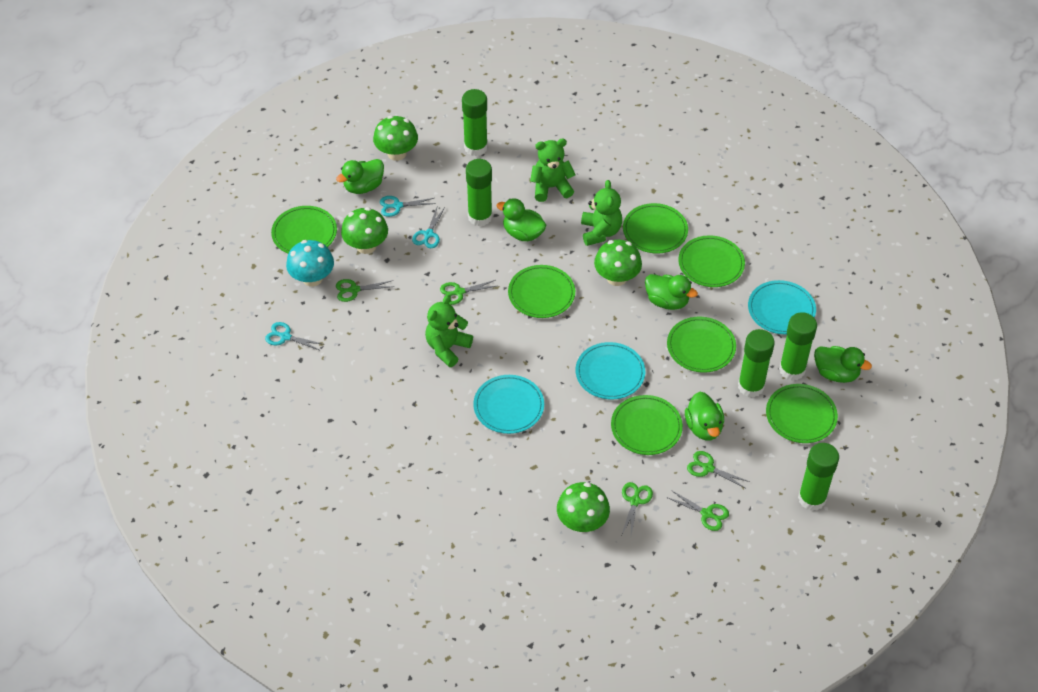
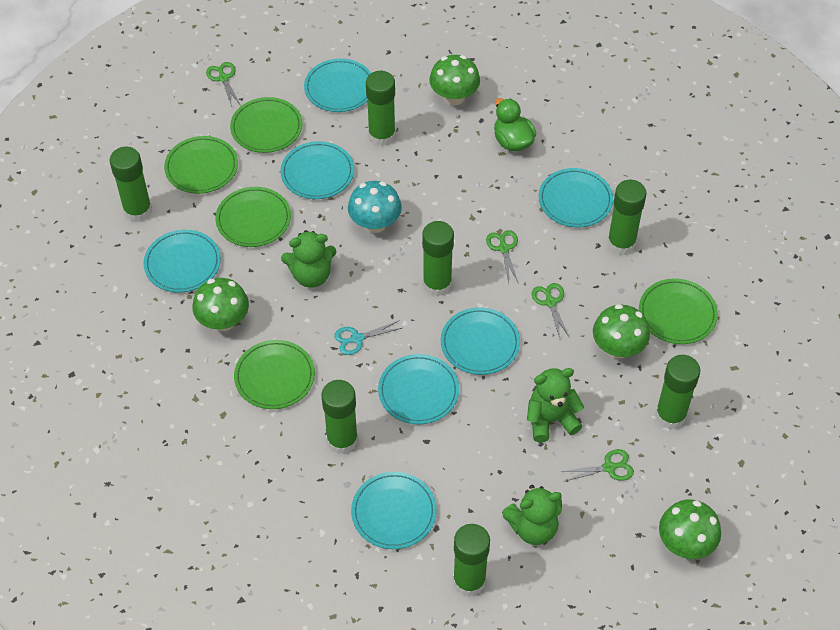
green duck: [336,159,384,194] [497,199,546,241] [645,274,698,310] [685,392,724,441] [814,346,872,383] = 5 -> [494,98,536,151] = 1
green glue stick: [462,89,488,156] [466,159,493,227] [738,329,775,398] [779,312,817,381] [798,443,839,511] = 5 -> [110,146,152,222] [321,380,358,454] [366,71,396,146] [422,221,454,297] [453,524,490,597] [607,180,647,255] [655,355,700,429] = 7
green plate: [271,206,337,254] [508,265,575,318] [611,395,683,455] [623,203,688,253] [667,317,736,373] [678,235,745,287] [766,384,838,443] = 7 -> [164,136,238,194] [215,187,291,247] [230,97,302,153] [234,340,315,409] [639,279,718,344] = 5
green scissors: [336,279,394,302] [440,280,497,305] [622,482,653,535] [666,490,729,531] [687,451,750,488] = 5 -> [206,62,241,107] [486,230,519,284] [532,283,570,338] [560,449,634,482] = 4
turquoise plate: [473,375,544,434] [576,342,645,399] [748,280,816,334] = 3 -> [144,230,221,293] [281,141,354,199] [304,59,371,112] [351,472,437,549] [378,354,459,424] [441,307,520,375] [538,168,613,227] = 7
turquoise scissors: [265,322,322,351] [380,196,436,217] [412,205,445,248] = 3 -> [334,320,402,355] = 1

